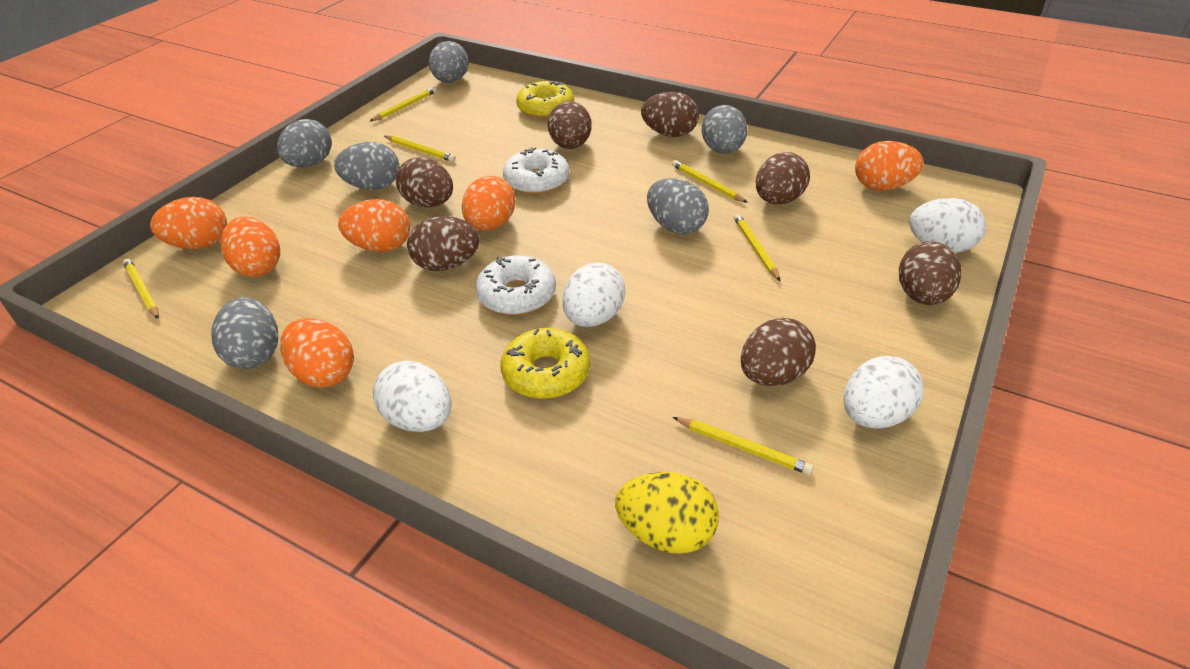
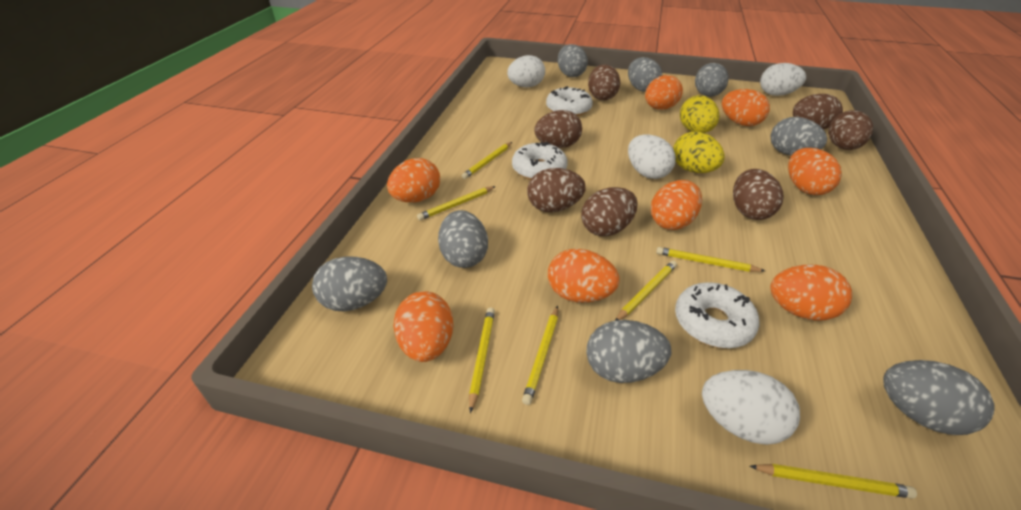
grey egg: [211,297,278,369] [277,119,332,167] [334,142,399,190] [429,41,469,83] [647,178,709,234] [702,105,747,154] = 6 -> [312,257,387,312] [438,210,488,268] [557,44,588,77] [586,320,671,383] [628,57,662,92] [695,63,729,97] [771,117,827,156] [883,360,995,435] = 8
orange egg: [150,197,227,249] [220,217,280,277] [280,318,354,388] [338,199,410,252] [462,176,516,231] [855,141,924,191] = 6 -> [387,158,440,202] [393,291,454,362] [548,249,619,303] [645,75,683,110] [651,180,702,230] [722,89,770,126] [770,265,852,321] [788,148,842,195] = 8
white donut: [476,255,556,315] [503,147,569,195] = 2 -> [512,142,568,180] [546,86,593,116] [675,282,760,348] = 3
yellow donut: [500,328,590,399] [516,81,574,119] = 2 -> none = 0
yellow egg: [615,472,719,554] = 1 -> [673,131,725,173] [680,95,719,133] = 2
yellow pencil: [123,259,159,319] [370,87,437,121] [384,135,456,162] [672,160,748,203] [673,417,814,475] [734,214,781,281] = 6 -> [417,186,496,220] [462,142,512,179] [469,308,495,413] [522,306,558,405] [616,261,677,320] [656,247,765,272] [749,464,917,499] = 7

